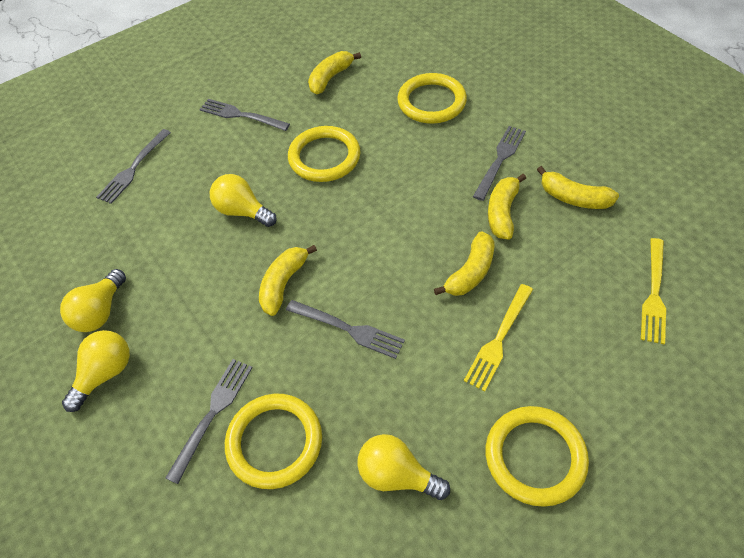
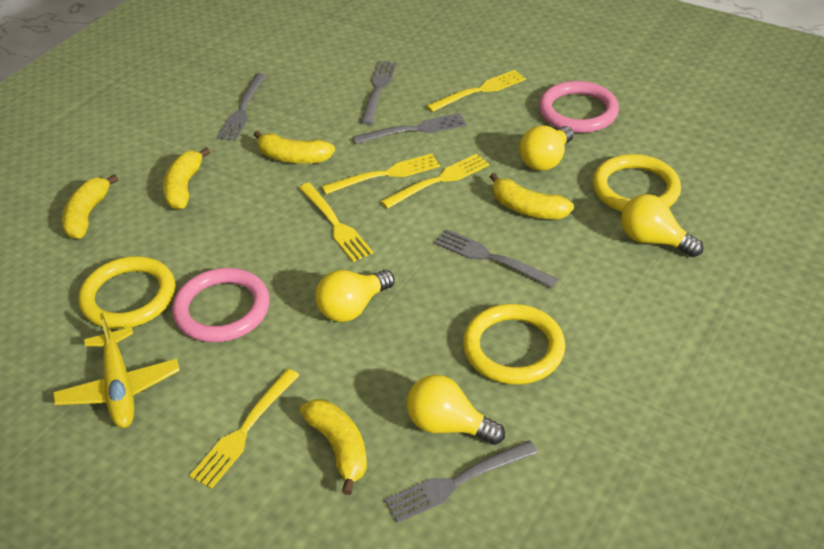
pink ring: none = 0 -> [172,268,270,342] [539,81,619,133] = 2
yellow fork: [464,284,533,391] [641,238,666,345] = 2 -> [189,369,299,489] [299,183,373,262] [322,153,440,194] [381,154,489,209] [427,70,526,112] = 5
yellow plane: none = 0 -> [53,313,180,428] = 1
yellow ring: [225,394,322,489] [288,126,361,182] [397,73,467,124] [486,406,589,507] = 4 -> [78,256,175,329] [463,304,565,384] [592,154,681,212] = 3

